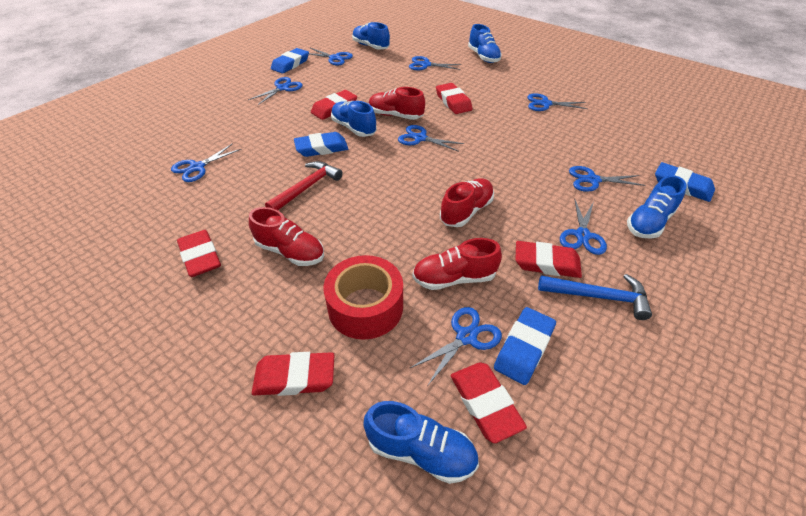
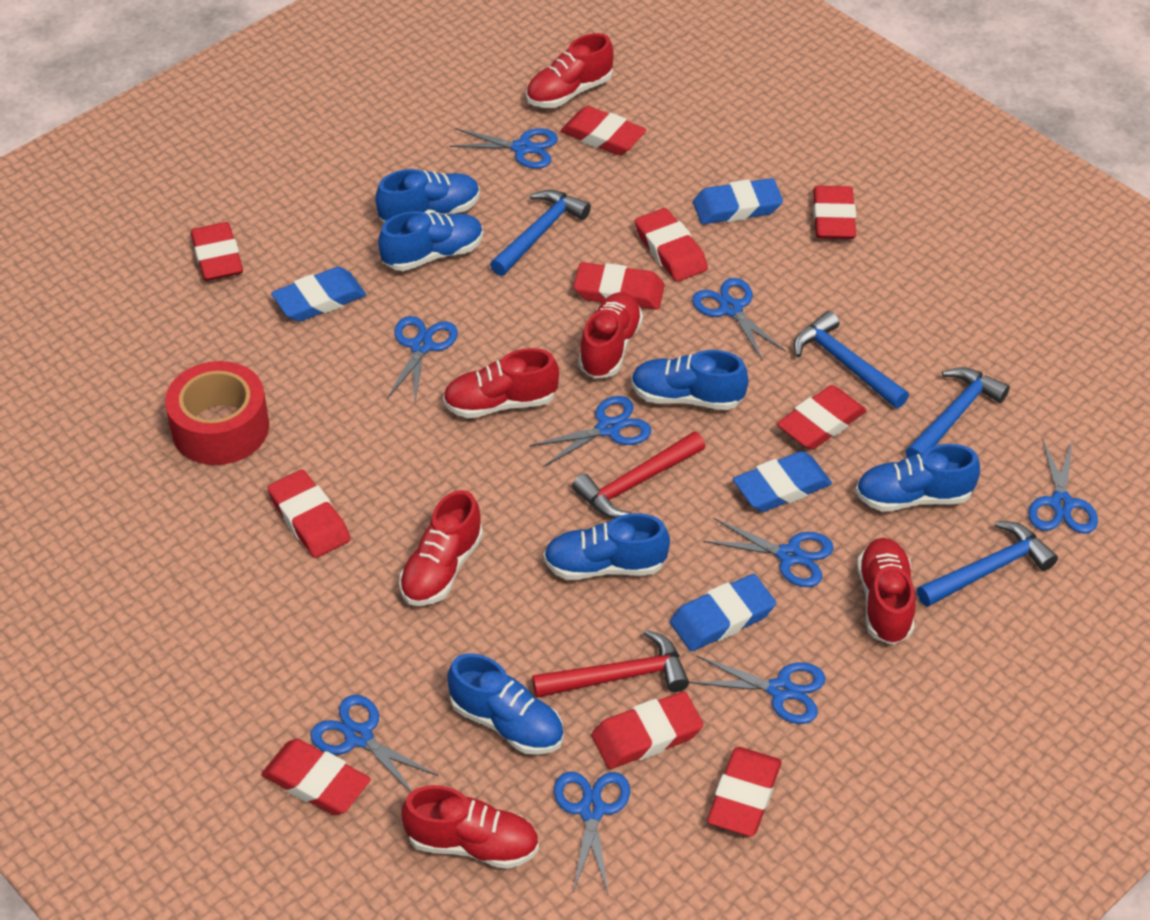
blue hammer: [538,274,652,320] = 1 -> [490,190,591,276] [793,311,909,408] [905,367,1010,457] [917,521,1058,607] = 4
blue shoe: [331,101,377,137] [352,22,390,50] [363,401,479,484] [468,24,502,63] [627,175,687,239] = 5 -> [375,169,480,222] [378,211,483,271] [447,653,564,755] [544,513,670,580] [631,350,748,410] [856,444,980,511] = 6
red eraser: [177,230,221,277] [252,352,334,396] [311,90,357,120] [436,83,472,114] [451,362,527,443] [515,241,582,278] = 6 -> [191,222,243,281] [261,739,371,815] [267,470,350,558] [561,106,646,155] [573,262,665,310] [592,692,704,769] [635,208,708,282] [707,747,781,837] [777,385,867,450] [813,186,856,239] = 10
red hammer: [265,161,343,210] = 1 -> [532,630,689,698] [572,432,705,519] = 2
red shoe: [249,207,324,266] [369,87,425,120] [412,238,502,290] [440,178,494,227] = 4 -> [399,490,483,606] [402,785,539,869] [443,348,559,418] [526,33,613,108] [578,292,643,379] [857,538,915,645] = 6

